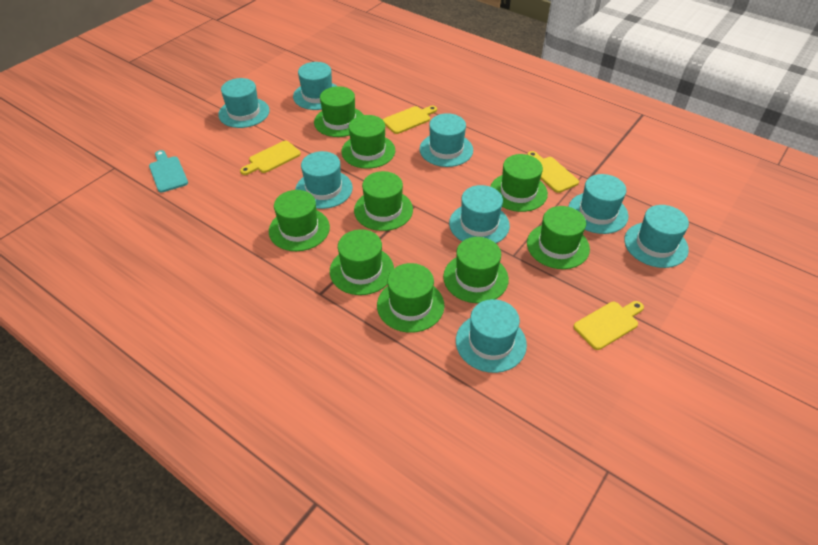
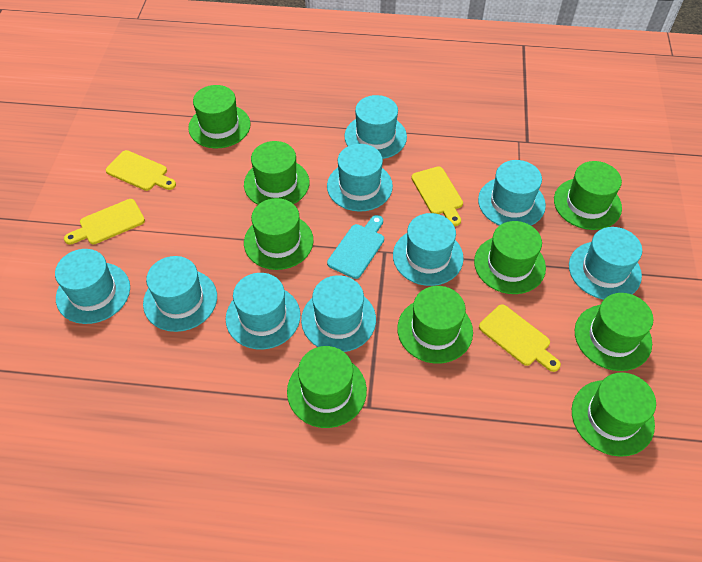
turquoise hat: [218,78,270,128] [293,62,337,110] [295,151,353,209] [420,113,473,167] [449,185,510,243] [456,299,527,373] [568,174,628,234] [624,205,689,268] = 8 -> [55,249,130,324] [143,256,217,332] [226,273,300,349] [301,275,376,352] [327,144,393,212] [344,95,407,159] [393,213,464,286] [478,160,546,226] [569,227,642,300] = 9

